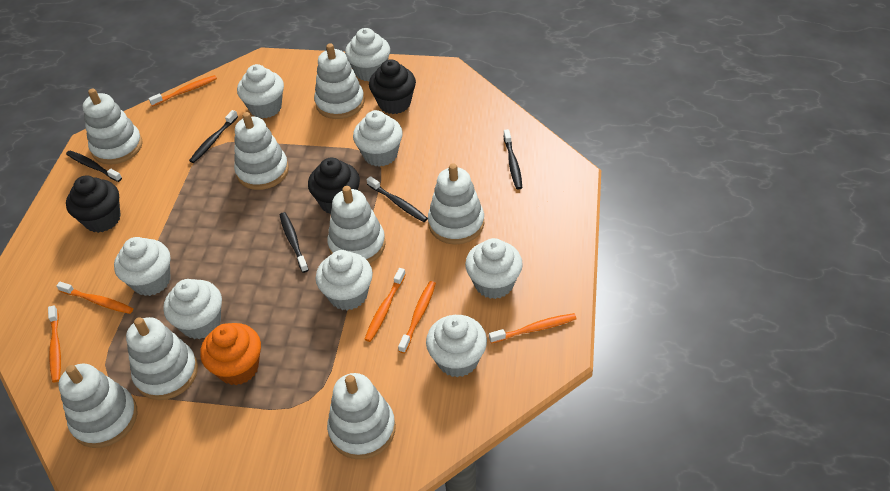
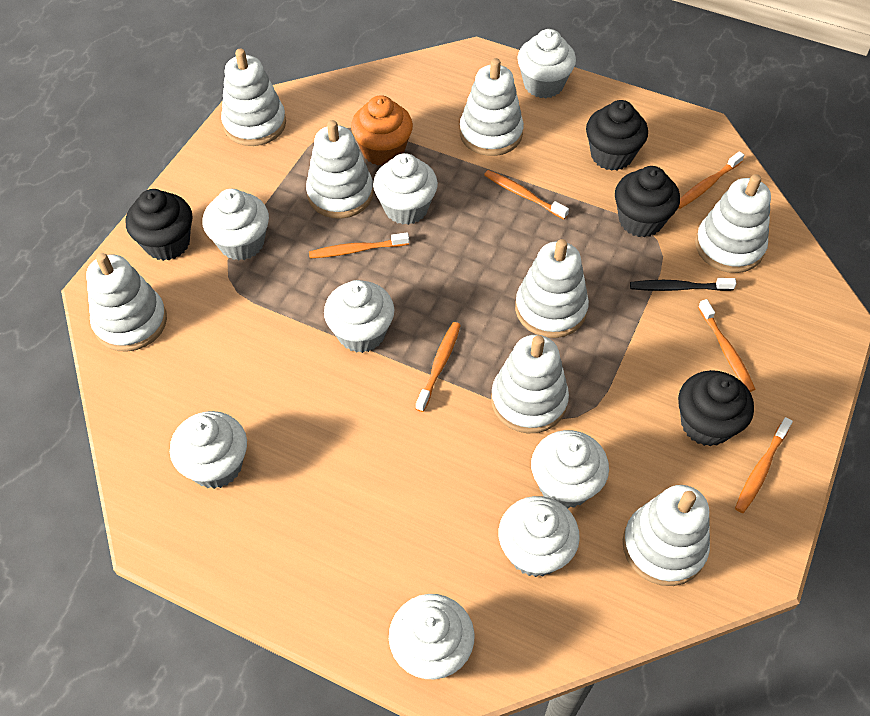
black cupcake: [66,176,121,233] [308,158,360,215] [369,59,416,114] = 3 -> [126,189,192,261] [586,100,648,171] [615,166,680,238] [678,370,754,446] = 4
black toothbrush: [66,151,122,182] [189,110,238,163] [280,212,309,273] [367,176,428,222] [503,129,522,190] = 5 -> [630,278,736,291] = 1

